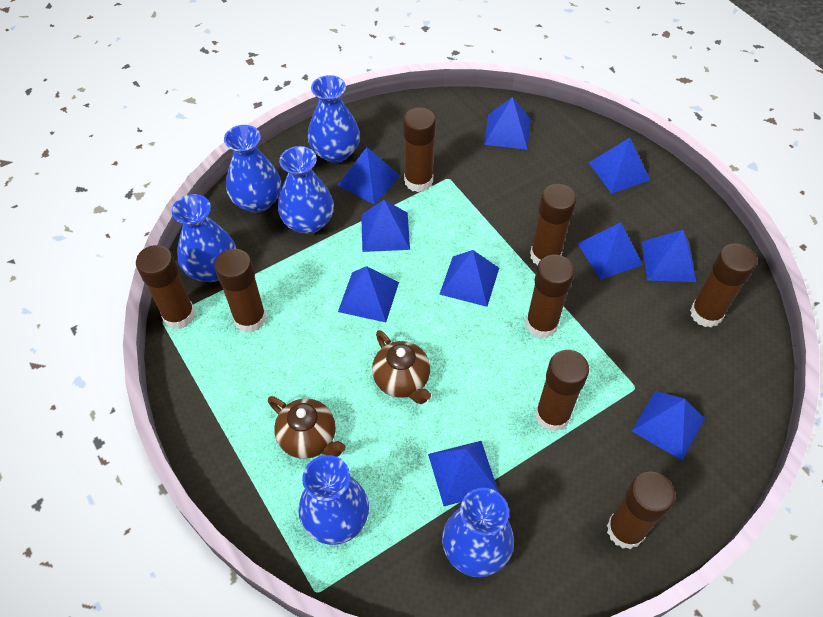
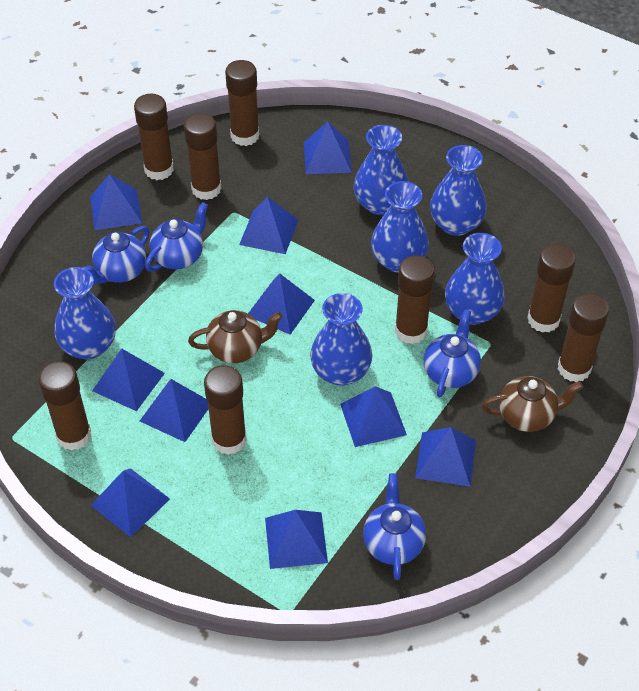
blue teapot: none = 0 -> [82,226,149,284] [145,202,208,272] [363,473,426,580] [424,309,481,397] = 4

